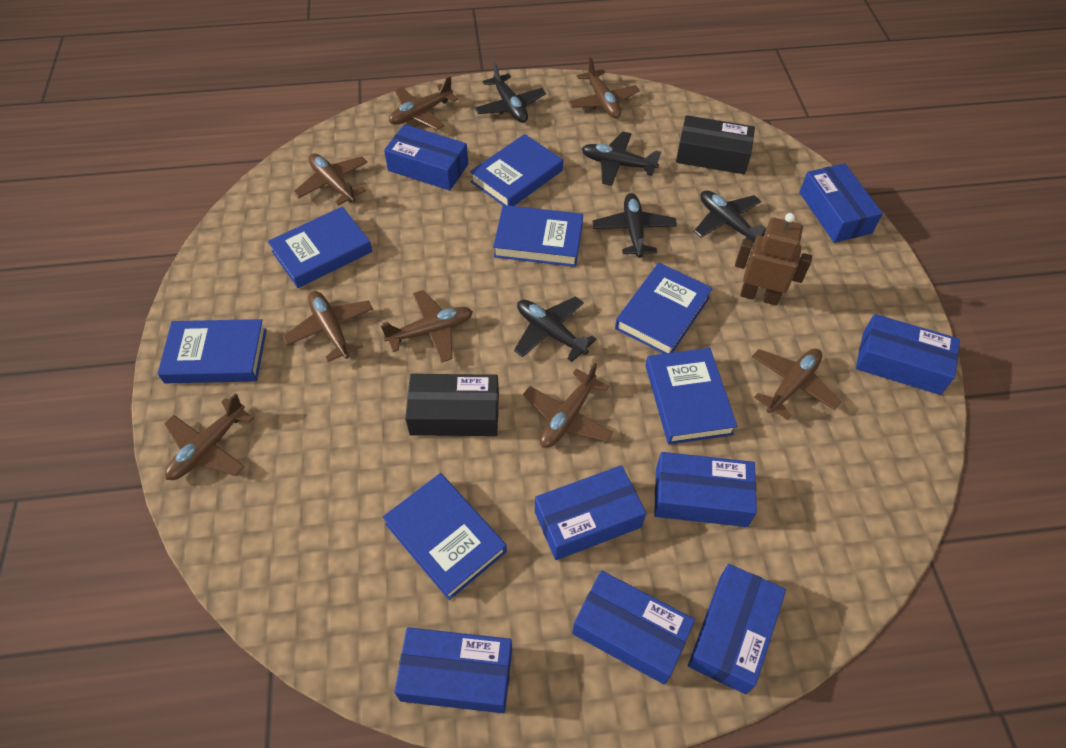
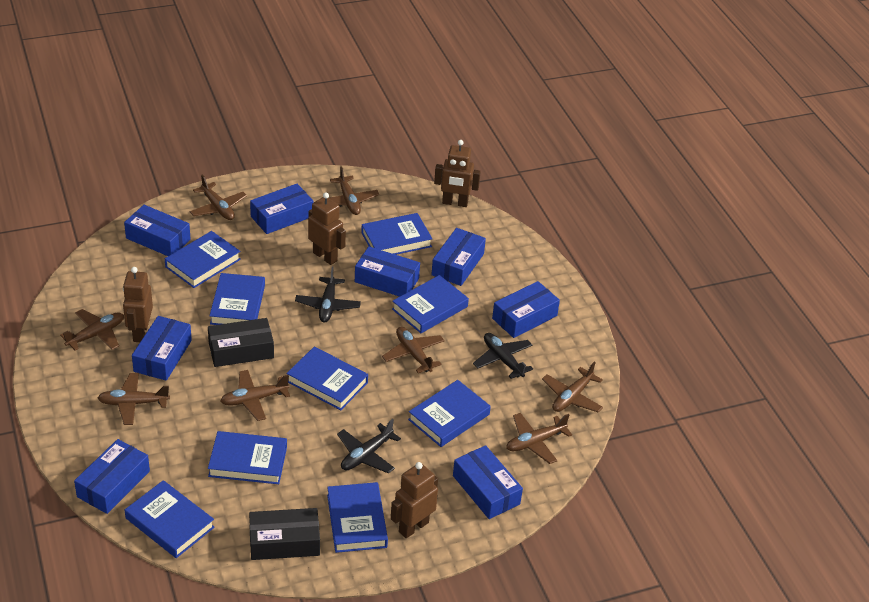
black plane: [475,62,546,123] [514,296,596,362] [582,131,661,186] [593,193,677,258] [694,190,766,243] = 5 -> [295,267,361,322] [337,419,401,474] [473,333,533,379] = 3
blue book: [157,319,267,383] [268,207,372,288] [383,473,507,600] [470,134,563,206] [493,205,583,267] [615,263,713,354] [645,348,737,444] = 7 -> [125,480,215,558] [165,231,241,288] [208,431,287,484] [209,273,265,325] [286,347,368,410] [327,482,388,553] [361,213,432,255] [392,275,469,333] [408,380,491,447] = 9
brown robot: [735,213,812,305] = 1 -> [123,267,153,342] [308,193,346,265] [391,462,438,538] [434,140,481,207] = 4

